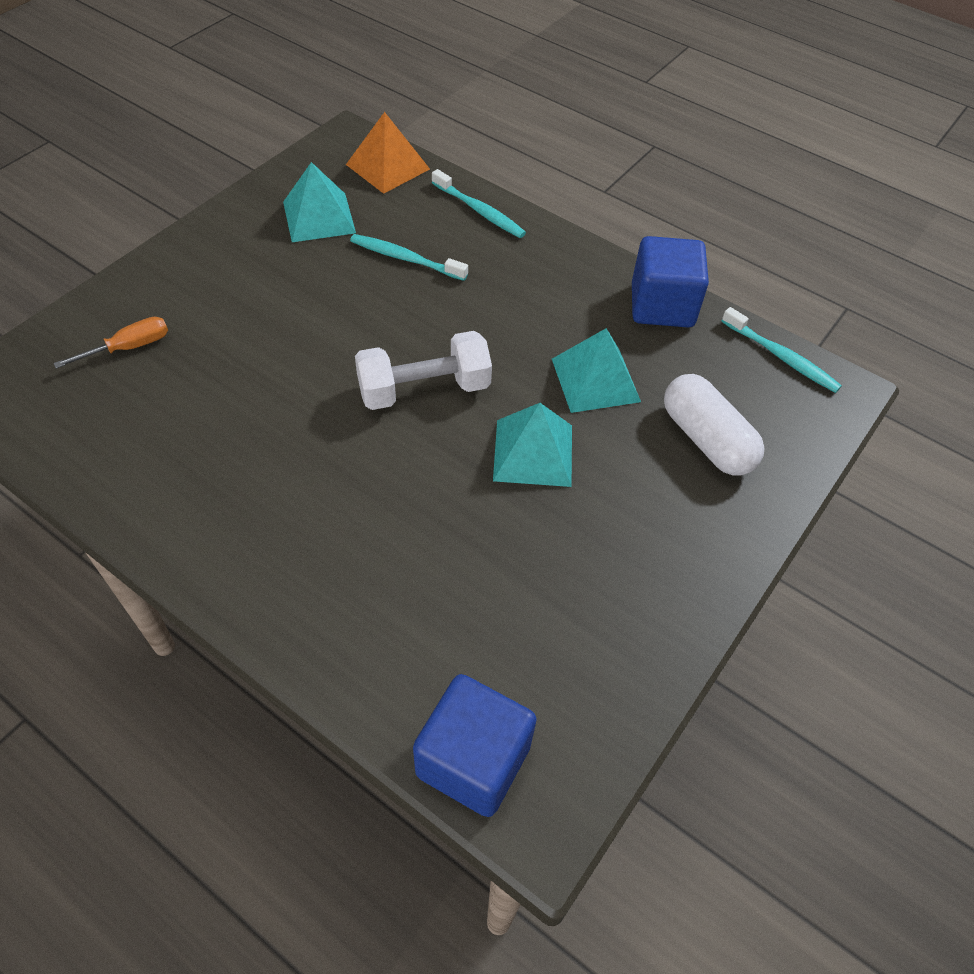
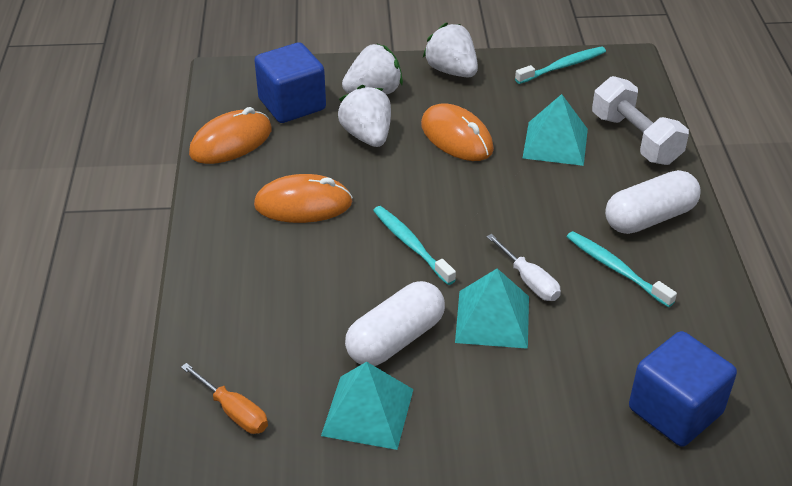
orange mouse: none = 0 -> [189,107,272,164] [254,174,353,223] [421,103,494,161] = 3
orange pyramid: [346,112,430,194] = 1 -> none = 0
white capsule: [664,374,765,476] = 1 -> [345,281,445,366] [605,170,701,234] = 2
white screwdriver: none = 0 -> [486,234,561,301] = 1
white strawberry: none = 0 -> [338,85,391,147] [342,44,403,95] [423,23,478,77] = 3

